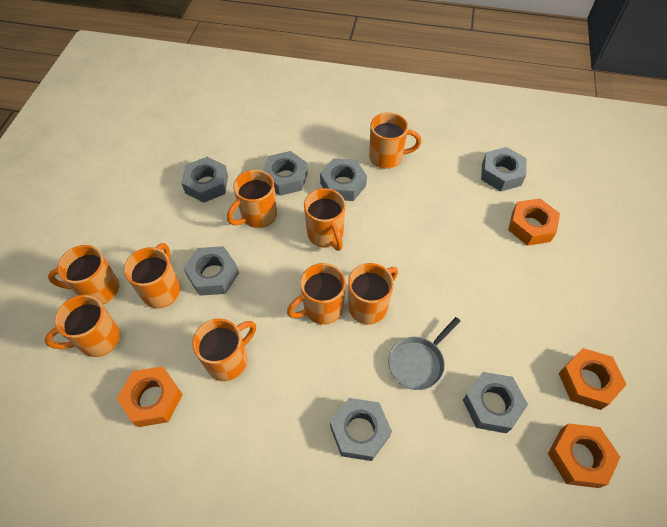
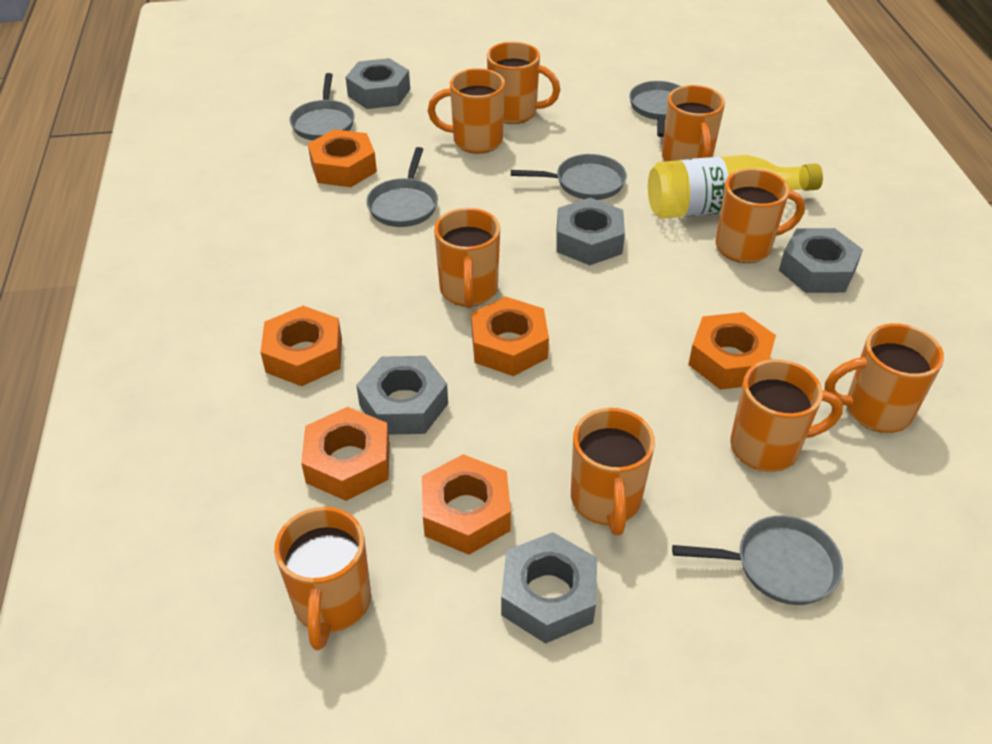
grey nut: [181,157,228,203] [184,246,239,296] [263,151,308,196] [320,158,367,201] [330,398,392,461] [463,372,528,433] [481,147,526,192] = 7 -> [346,58,410,109] [356,356,448,434] [501,532,597,644] [556,198,625,265] [779,228,863,293] = 5
grey pan: [388,317,460,390] = 1 -> [290,73,355,140] [366,147,438,227] [511,154,627,200] [629,81,681,137] [672,515,843,605] = 5
orange nut: [117,366,183,427] [508,198,560,246] [548,423,620,488] [559,348,627,410] = 4 -> [260,306,342,386] [301,407,390,501] [308,129,377,187] [422,454,511,555] [471,297,549,376] [688,312,776,390] = 6
yellow bottle: none = 0 -> [648,155,823,219] = 1

